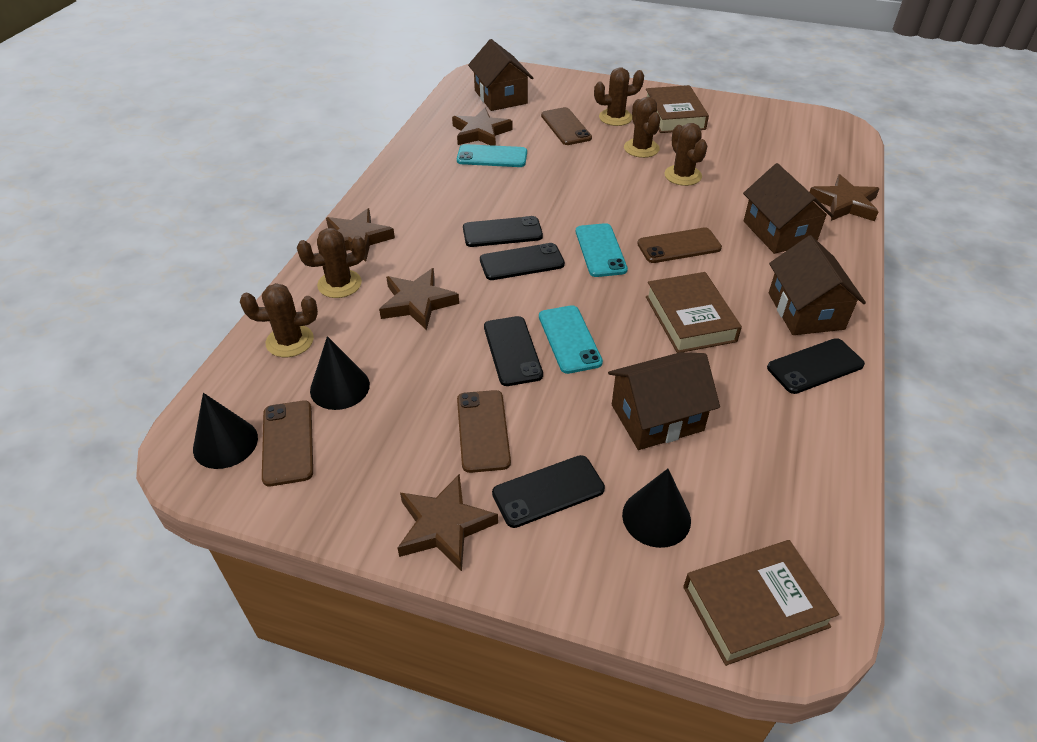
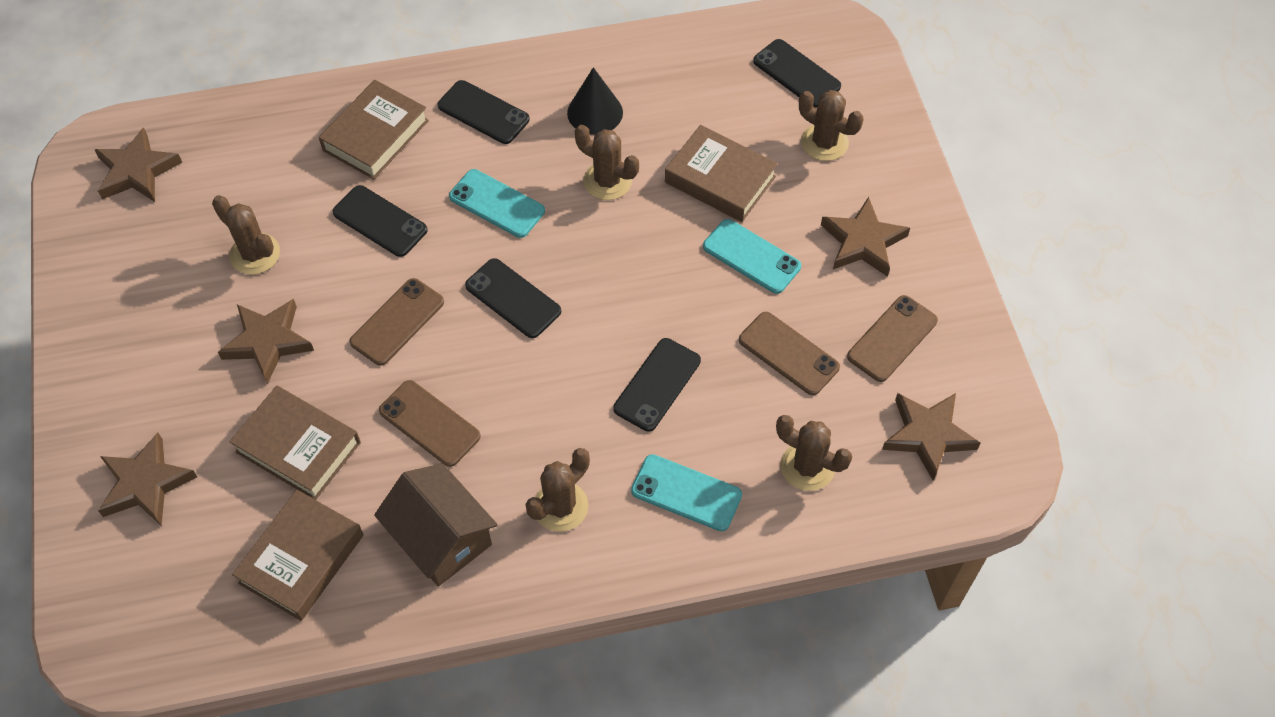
black cone: [193,393,258,469] [310,336,370,410] [622,469,691,548] = 3 -> [567,67,623,135] = 1
brown book: [646,85,709,133] [646,272,742,353] [683,540,839,666] = 3 -> [230,386,361,500] [232,490,364,621] [319,80,429,179] [665,125,778,222] = 4
brown house: [468,39,533,111] [608,352,720,450] [743,163,834,254] [769,235,866,335] = 4 -> [374,463,497,587] = 1

